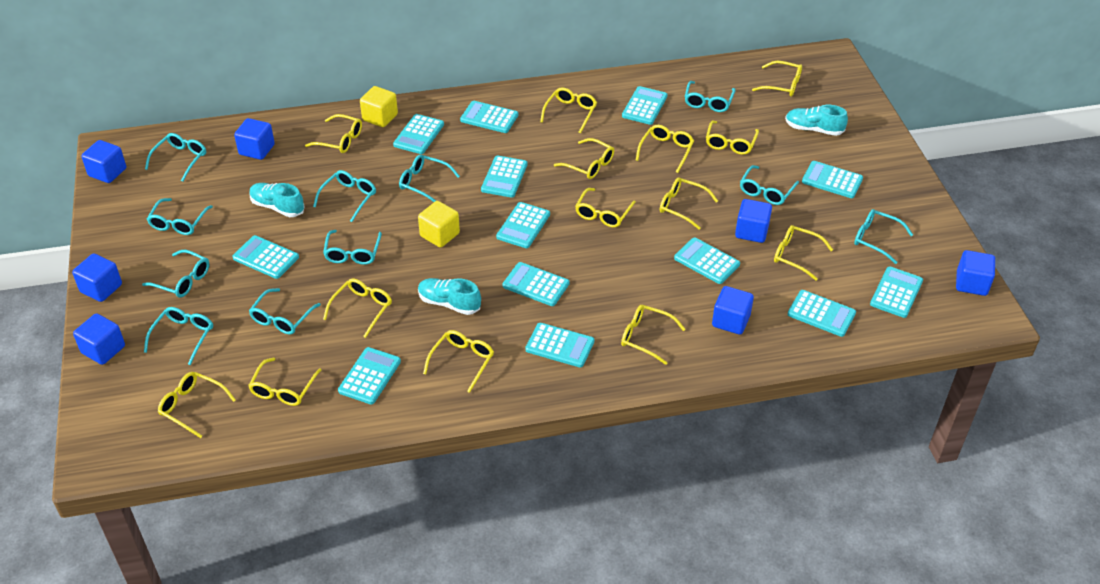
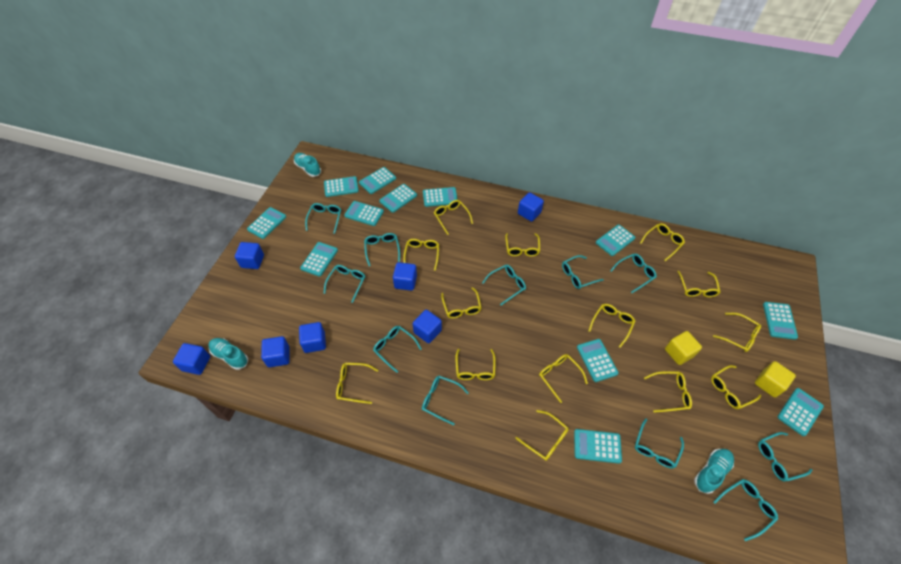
turquoise calculator: [232,235,299,279] [338,347,401,404] [393,114,444,154] [460,101,518,133] [481,155,528,198] [496,202,550,248] [503,262,570,306] [525,323,594,368] [622,86,668,125] [674,237,740,284] [788,290,856,337] [802,161,863,198] [870,266,923,318] = 13 -> [247,207,286,239] [300,242,338,277] [324,176,359,197] [344,201,384,226] [359,167,396,194] [379,184,417,213] [423,187,458,207] [574,429,622,464] [577,339,619,382] [596,225,635,256] [763,302,798,340] [777,388,824,436] = 12

